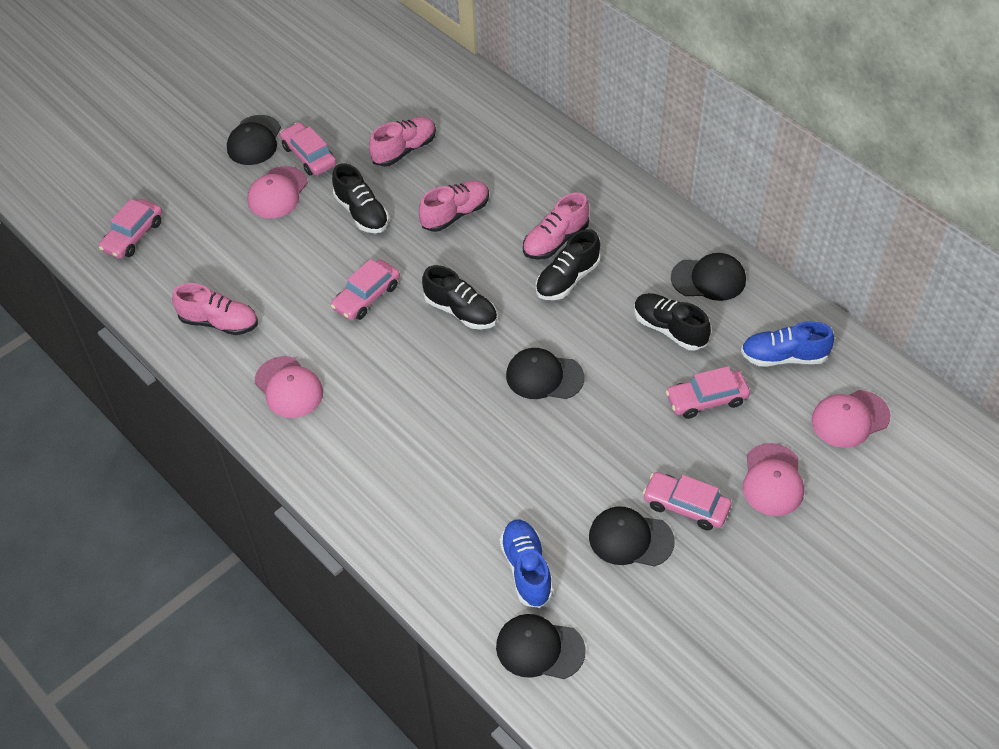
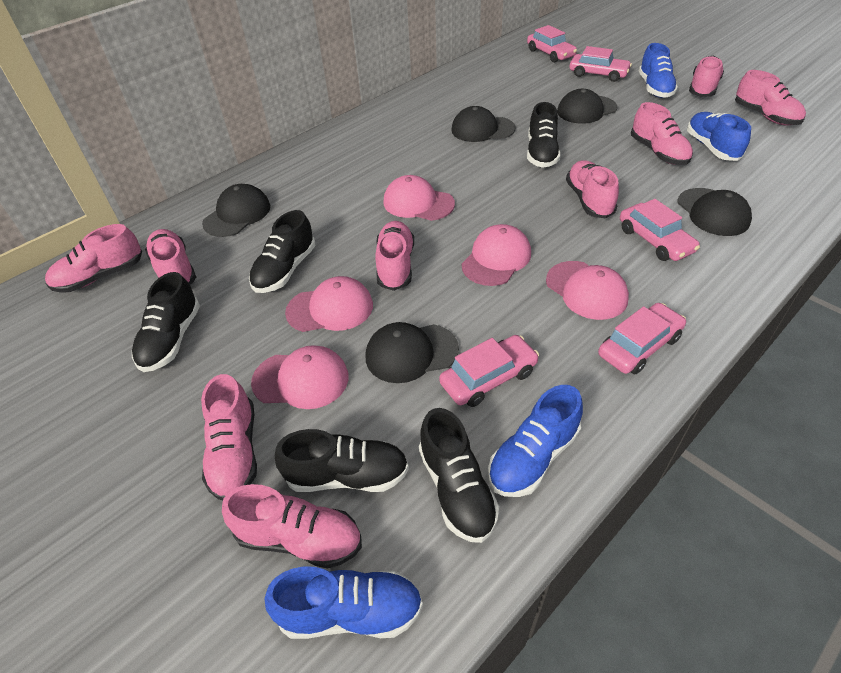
black shoe: [332,163,389,233] [422,265,497,329] [536,229,600,300] [634,293,711,351] = 4 -> [132,272,200,372] [249,210,316,293] [275,429,409,492] [419,408,499,543] [527,102,560,168] = 5
blue shoe: [500,520,553,608] [741,321,834,366] = 2 -> [265,566,423,639] [488,385,583,497] [639,43,678,98] [687,112,751,161] = 4
pink cap: [247,166,308,218] [255,356,323,418] [742,443,804,516] [811,390,890,448] = 4 -> [251,345,349,409] [285,276,373,332] [383,175,455,221] [461,224,531,286] [546,261,629,320] = 5
pink shoe: [172,283,258,335] [369,117,436,167] [419,180,489,232] [523,192,589,260] = 4 -> [45,224,142,293] [145,229,196,285] [201,374,257,500] [222,484,362,569] [375,221,414,291] [566,160,619,219] [631,102,693,165] [689,56,724,97] [735,70,806,125] = 9

